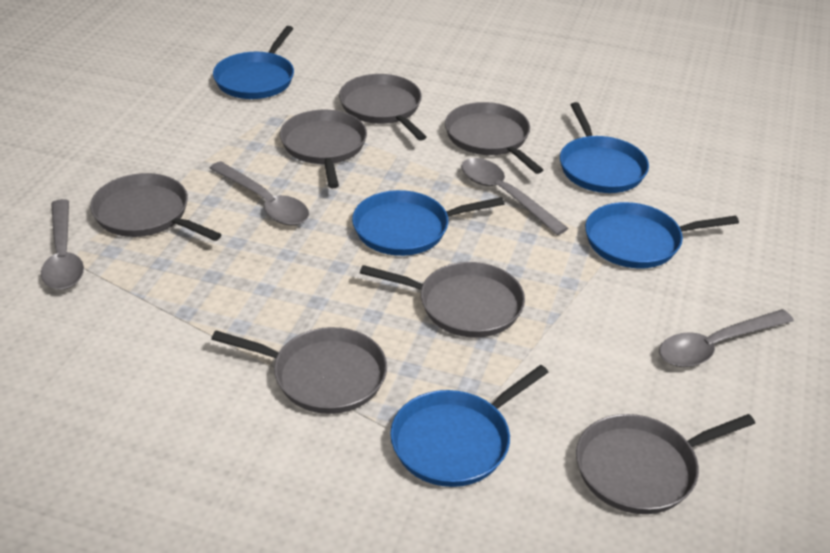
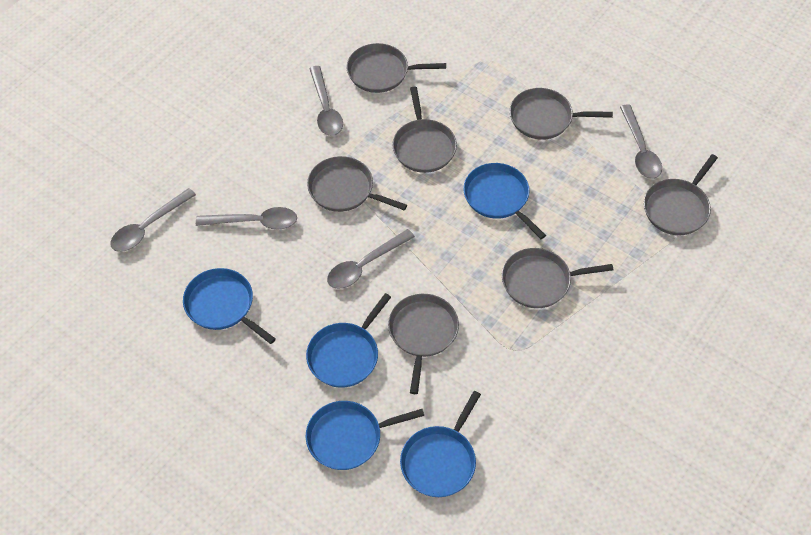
grey spoon: [41,199,84,290] [209,161,309,225] [461,158,568,235] [659,309,794,367] = 4 -> [110,188,196,252] [196,207,297,230] [309,66,343,136] [327,229,415,289] [620,104,662,179] = 5

